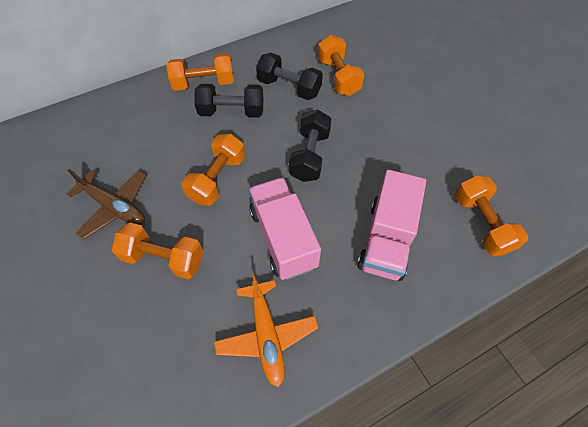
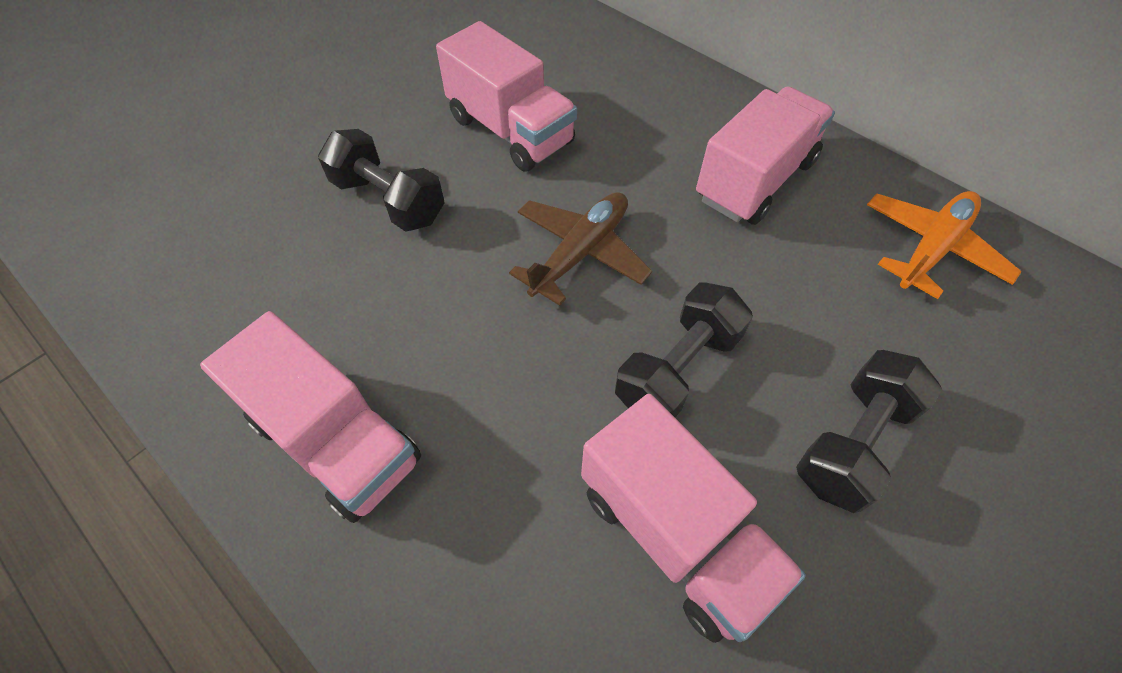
orange dumbbell: [112,222,203,279] [166,53,234,91] [182,134,245,206] [318,35,364,96] [455,175,528,256] = 5 -> none = 0
pink truck: [249,177,321,280] [357,170,426,281] = 2 -> [200,311,421,523] [436,21,577,171] [581,394,806,643] [696,86,835,225] = 4

